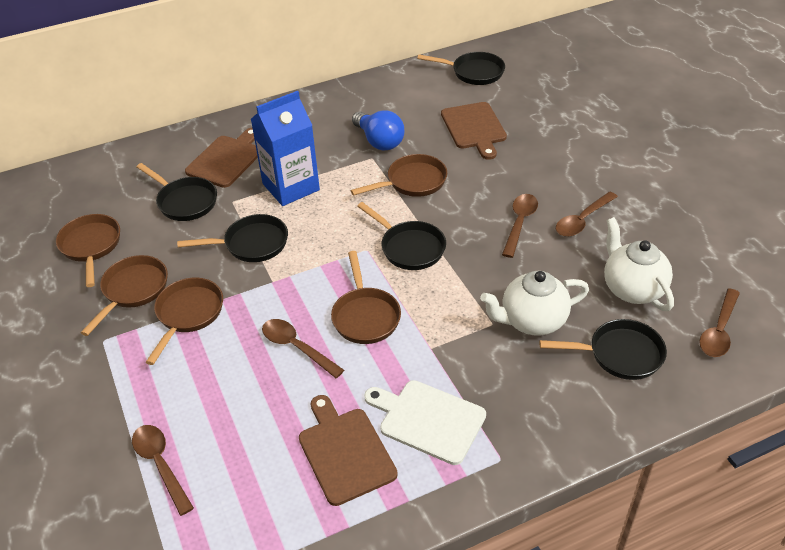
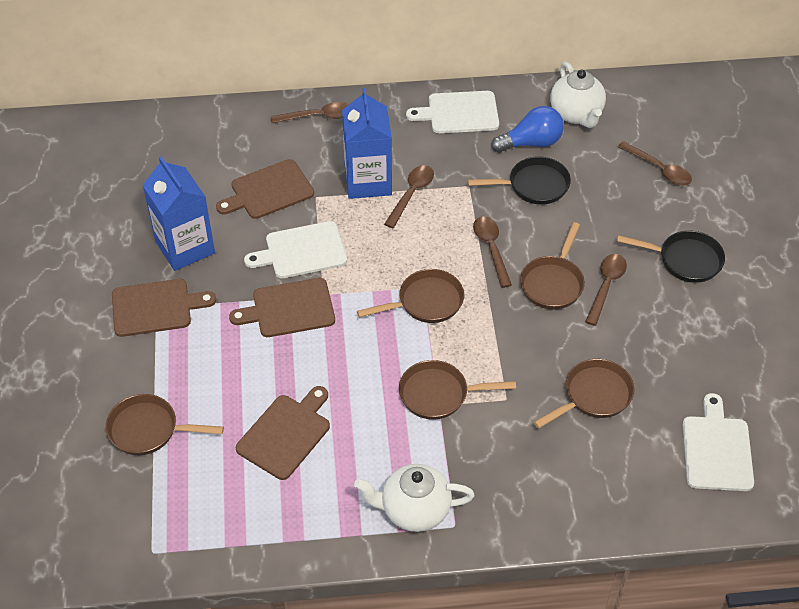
black pan: [137,163,217,221] [177,214,288,262] [357,202,446,270] [417,52,505,85] [540,319,667,380] = 5 -> [468,156,571,205] [617,231,725,283] = 2
blue carton: [251,91,320,206] = 1 -> [143,156,215,271] [342,88,392,199] = 2
brown cutting board: [185,128,258,188] [299,395,398,506] [441,102,507,160] = 3 -> [112,279,216,337] [216,159,314,219] [229,278,335,337] [236,386,330,480] = 4
white cutting board: [364,380,486,465] = 1 -> [244,221,347,278] [406,91,499,133] [683,393,754,491] = 3

